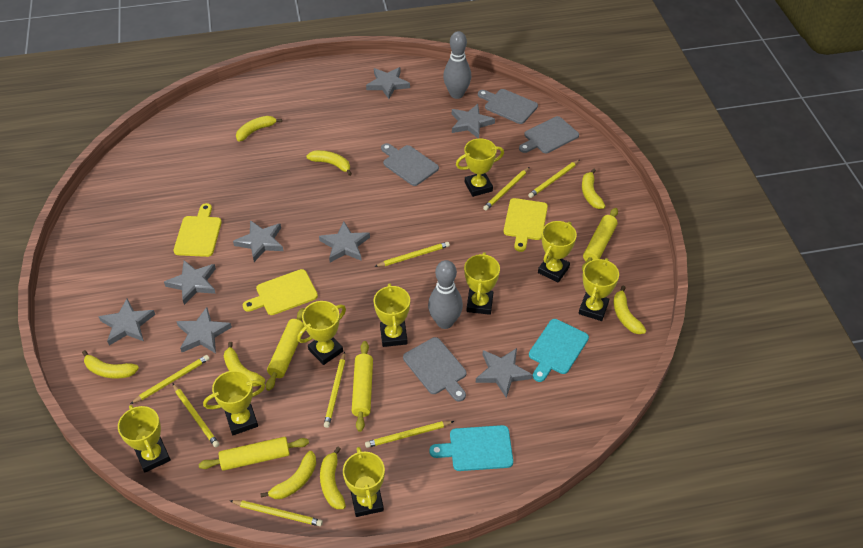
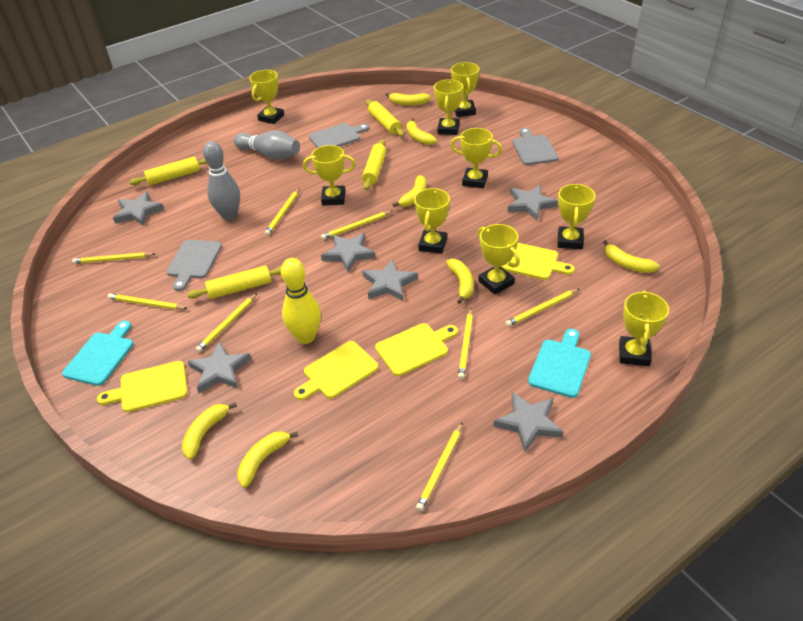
grey cutting board: [381,143,439,186] [403,337,467,401] [478,89,538,124] [519,116,579,153] = 4 -> [166,240,222,291] [309,123,369,148] [512,128,559,165] = 3
grey star: [98,299,155,346] [164,260,216,305] [176,307,232,353] [233,220,283,262] [319,222,370,263] [366,67,410,99] [452,104,495,139] [476,348,533,398] = 8 -> [113,191,164,226] [188,342,251,393] [321,233,375,272] [362,259,418,301] [493,392,563,452] [508,185,558,220] = 6
yellow banana: [82,350,139,379] [224,342,265,387] [236,116,282,142] [260,451,316,499] [306,150,352,176] [320,447,346,509] [582,168,606,209] [614,286,646,334] = 8 -> [182,402,237,460] [237,431,298,488] [385,93,431,105] [392,175,426,207] [407,118,437,145] [446,259,473,304] [603,240,660,273] = 7
yellow bowling pin: none = 0 -> [281,258,321,344] = 1
yellow cutting board: [173,203,222,257] [243,269,318,315] [504,198,548,252] = 3 -> [97,361,188,412] [294,341,379,400] [375,323,458,376] [501,243,575,280] = 4

